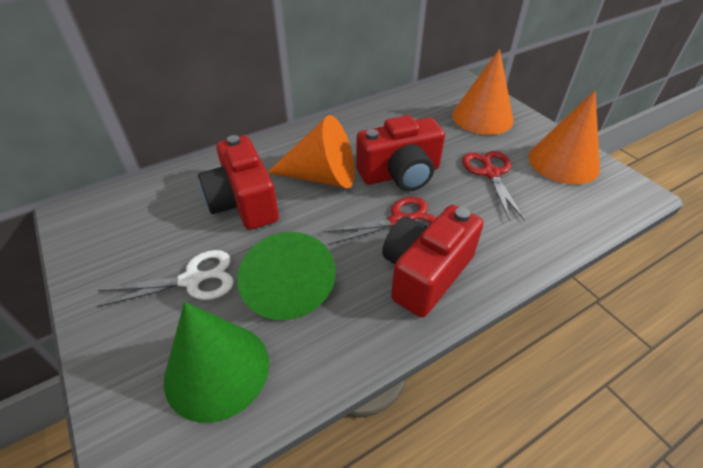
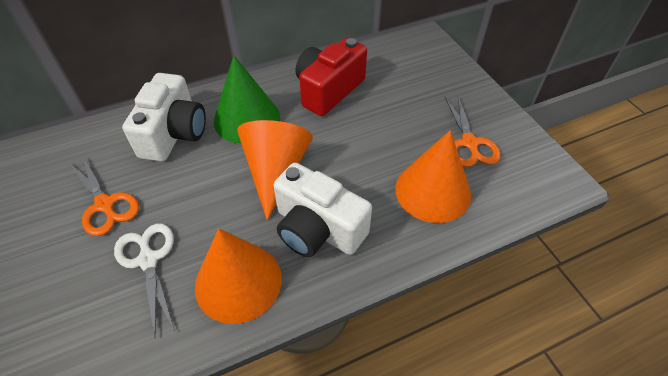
green cone: [164,302,269,423] [237,232,336,320] = 2 -> [213,55,280,143] = 1
orange scissors: none = 0 -> [69,154,139,236] [445,94,501,167] = 2
red camera: [198,135,279,230] [356,115,445,191] [382,205,484,318] = 3 -> [296,38,367,116] = 1
red scissors: [323,197,436,245] [462,151,525,221] = 2 -> none = 0
white camera: none = 0 -> [122,73,206,162] [274,162,372,257] = 2

